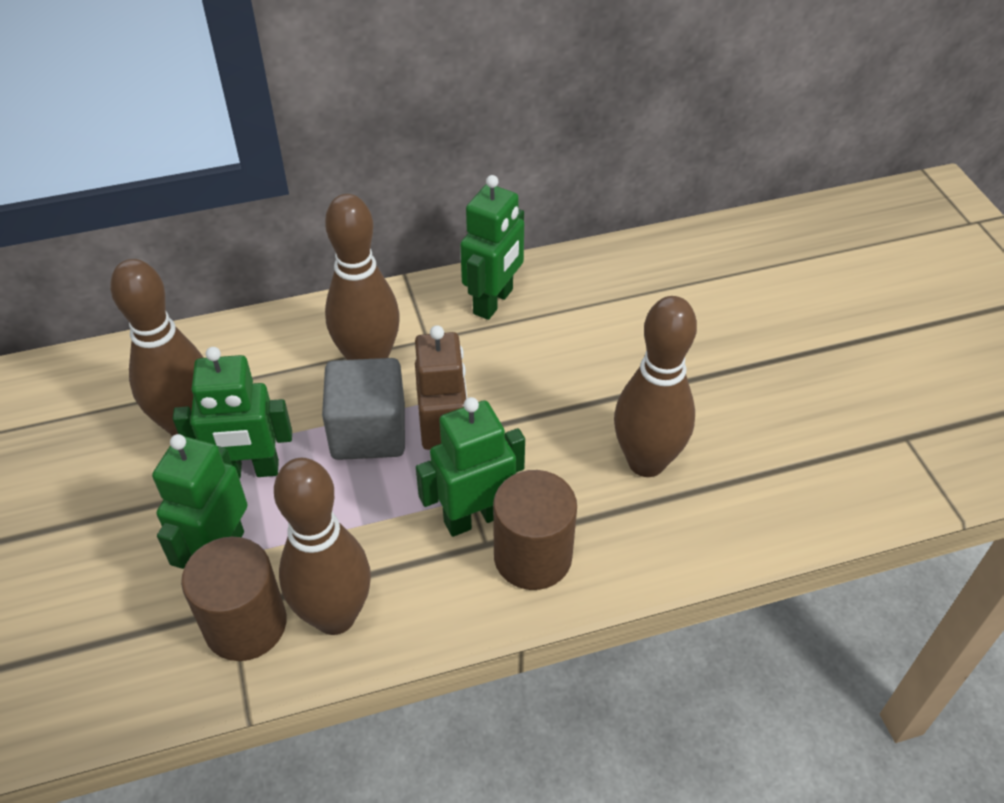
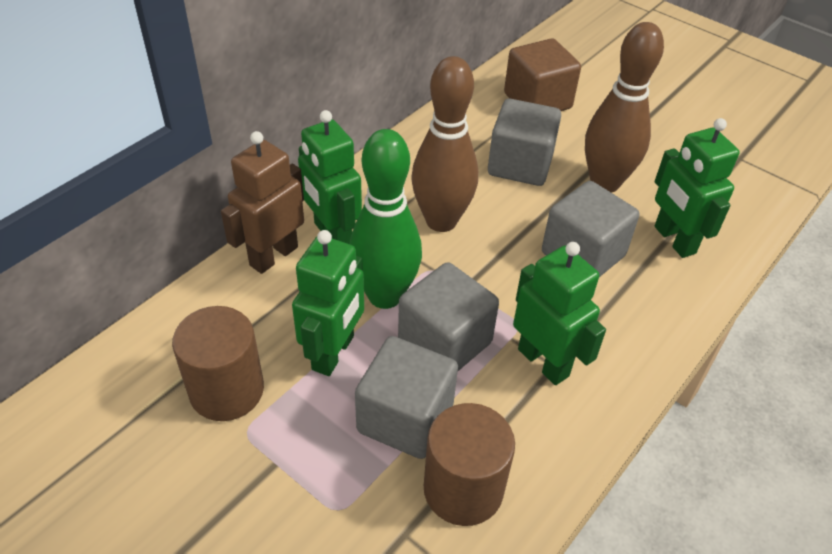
brown bowling pin: [110,259,204,436] [274,458,371,635] [325,194,400,360] [614,296,697,477] = 4 -> [412,56,478,232] [585,22,664,193] = 2
brown cube: none = 0 -> [504,38,581,111] = 1
green bowling pin: none = 0 -> [350,129,422,309] = 1
grey cube: [322,358,405,460] = 1 -> [355,336,458,459] [398,262,499,371] [488,99,561,186] [542,181,639,277] = 4

